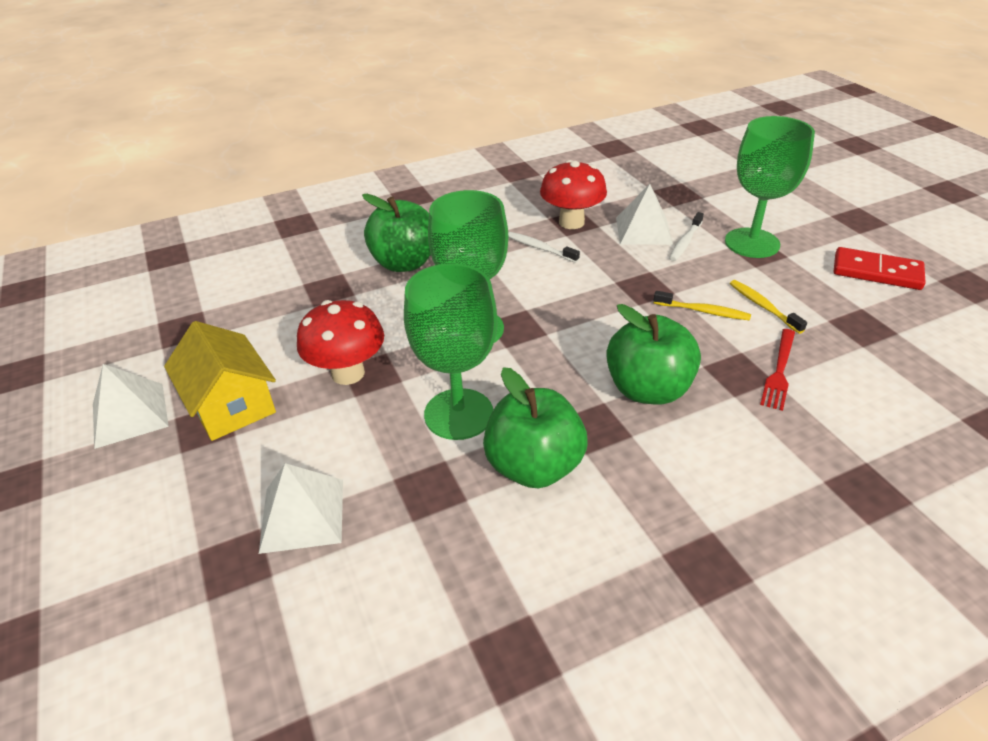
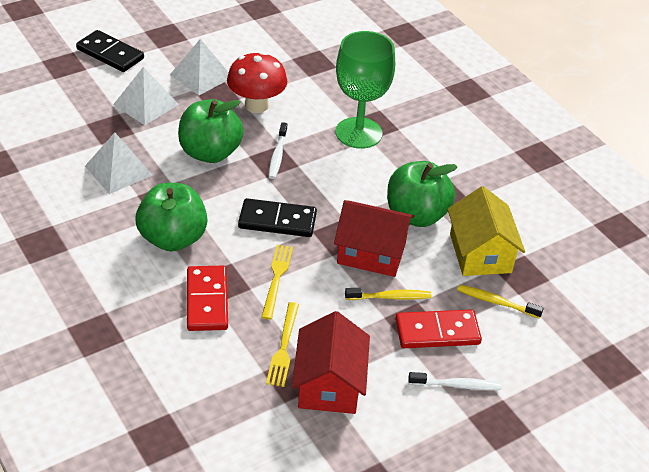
black domino: none = 0 -> [76,30,144,72] [238,198,317,237] = 2
green goblet: [404,263,497,440] [428,190,508,343] [725,116,815,258] = 3 -> [336,31,395,149] = 1
red domino: [834,247,926,290] = 1 -> [187,266,228,331] [395,309,482,348] = 2
red fork: [760,329,795,411] = 1 -> none = 0
red house: none = 0 -> [292,311,370,414] [334,200,414,277] = 2
red mushroom: [297,300,384,385] [540,160,607,229] = 2 -> [227,52,287,113] = 1
yellow fork: none = 0 -> [261,245,293,320] [266,302,299,387] = 2

